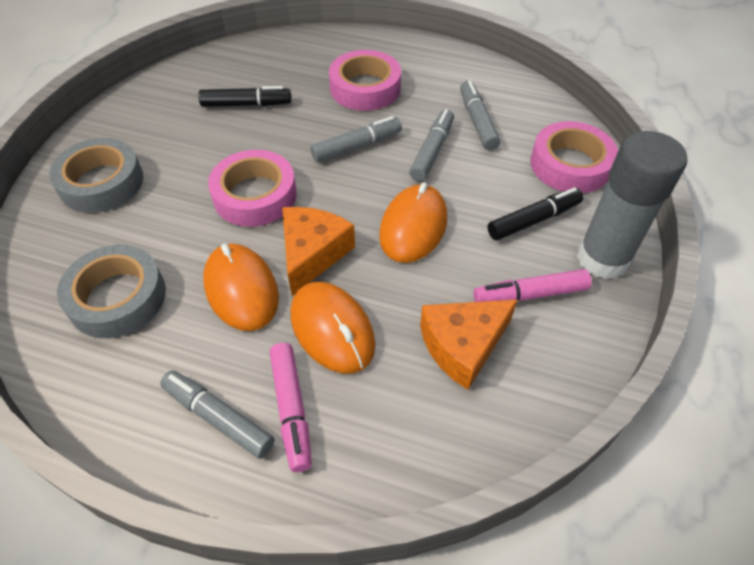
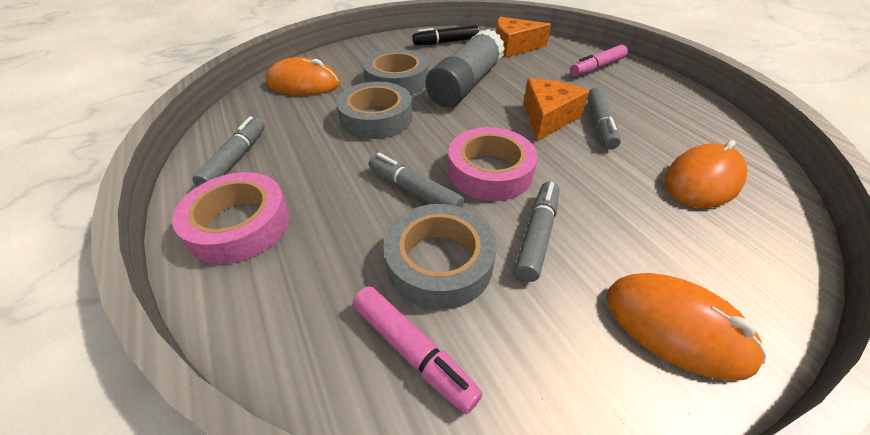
black marker: [198,86,291,107] [488,187,584,240] = 2 -> [413,25,479,45] = 1
grey tape: [49,138,144,213] [57,245,166,338] = 2 -> [336,82,412,139] [363,49,428,94] [383,204,497,310] = 3
pink tape: [208,150,297,227] [329,50,401,111] [531,121,618,193] = 3 -> [172,172,290,264] [448,127,538,201] = 2

